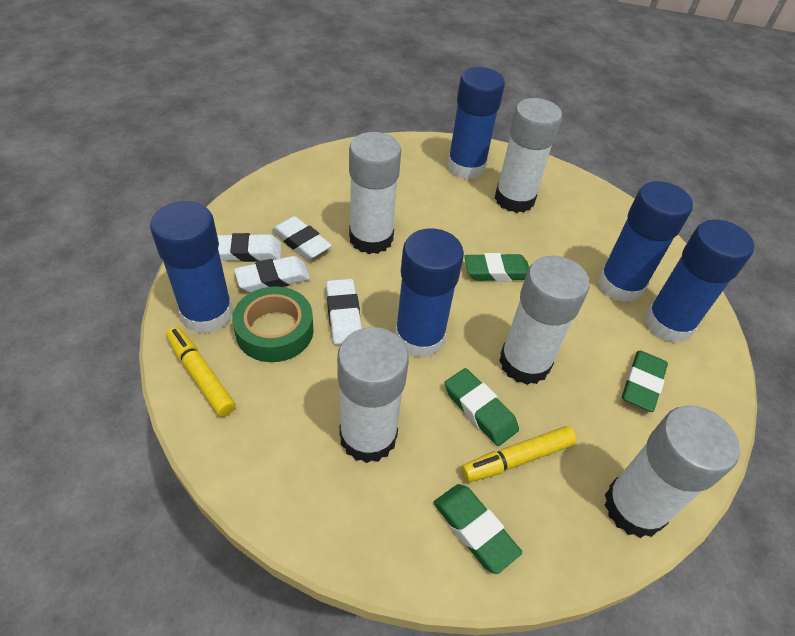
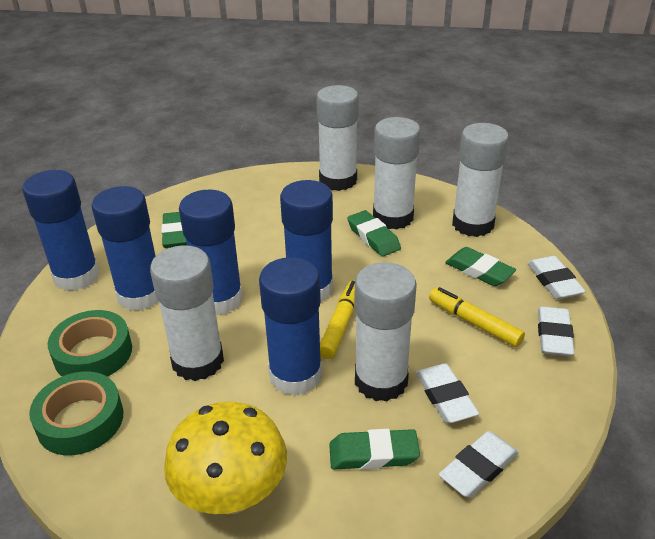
green tape: [232,286,314,362] = 1 -> [29,372,124,455] [47,310,132,376] = 2
yellow mushroom: none = 0 -> [164,402,287,515] = 1

